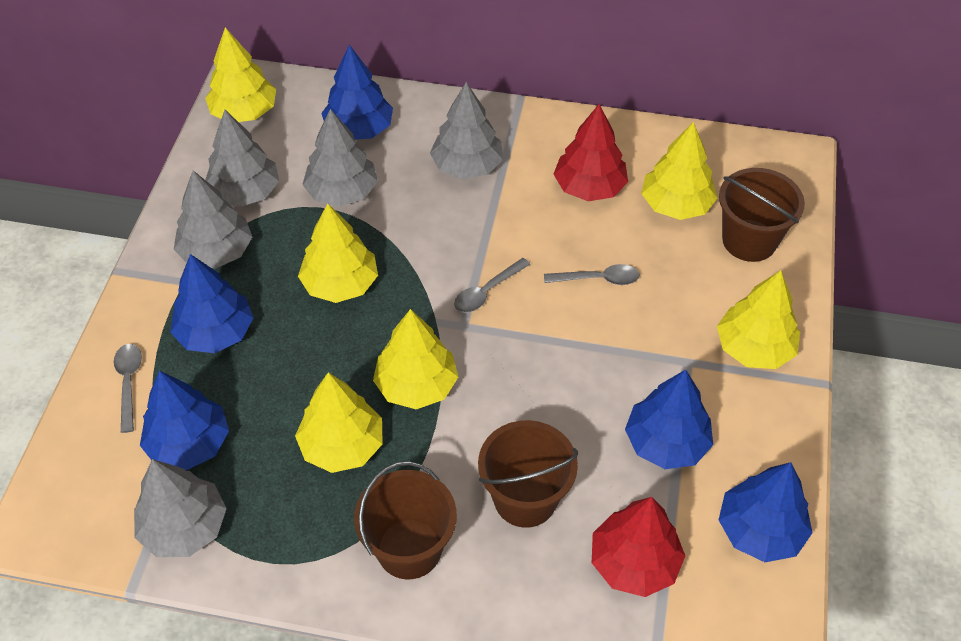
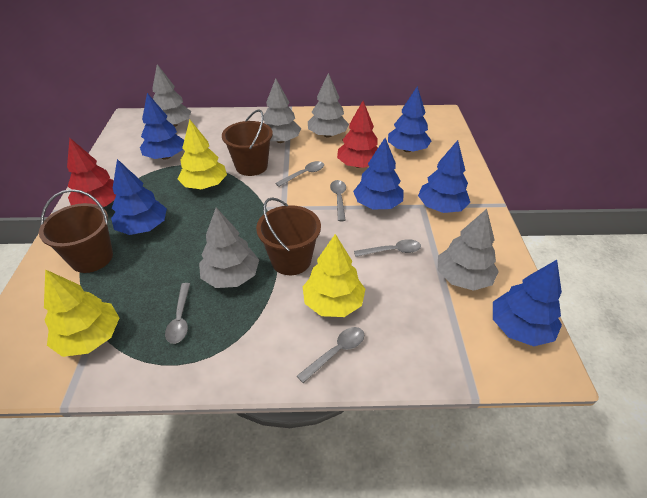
blue tree: [140,370,229,470] [170,254,253,353] [321,45,393,140] [625,370,713,469] [719,462,813,562] = 5 -> [111,159,167,235] [140,93,184,159] [353,138,403,210] [388,86,432,152] [418,140,470,213] [493,260,562,346] = 6
grey spoon: [114,344,142,433] [454,258,530,313] [544,264,640,285] = 3 -> [165,283,190,344] [275,161,324,187] [297,327,364,383] [330,180,346,221] [354,239,421,257] = 5
yellow tree: [205,27,276,122] [295,372,383,473] [298,203,378,303] [373,309,458,409] [641,122,717,220] [717,270,800,369] = 6 -> [44,269,119,357] [178,120,227,189] [303,234,365,317] = 3

